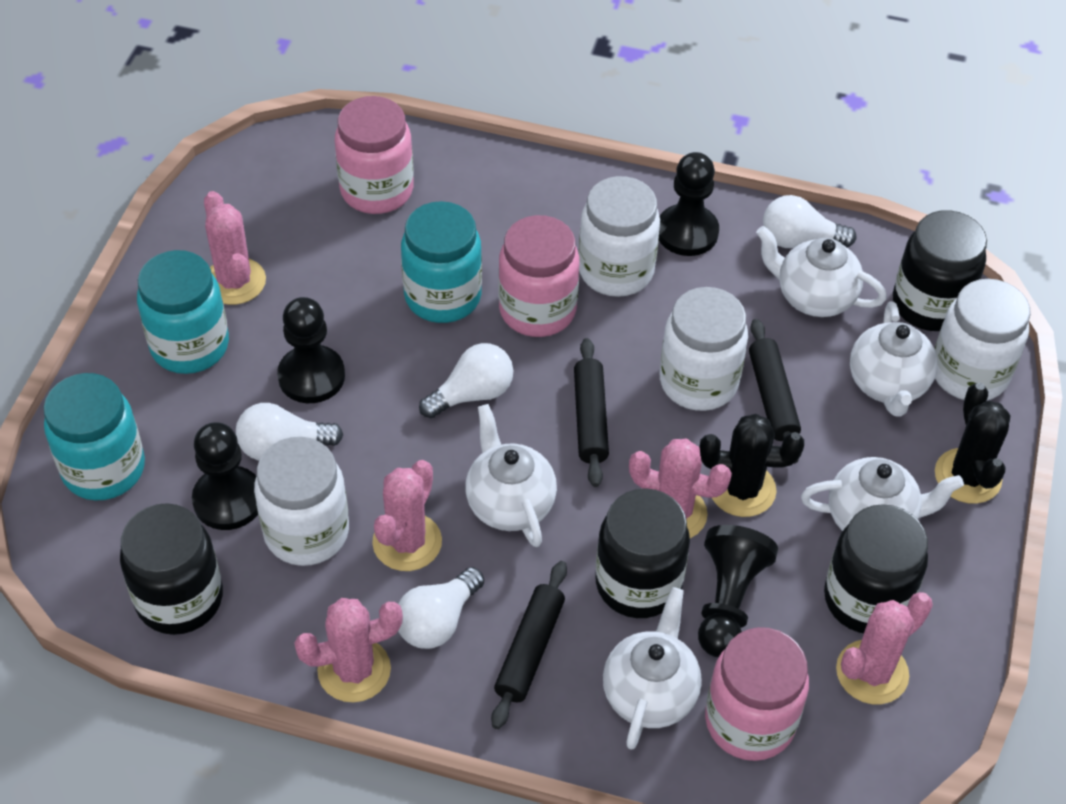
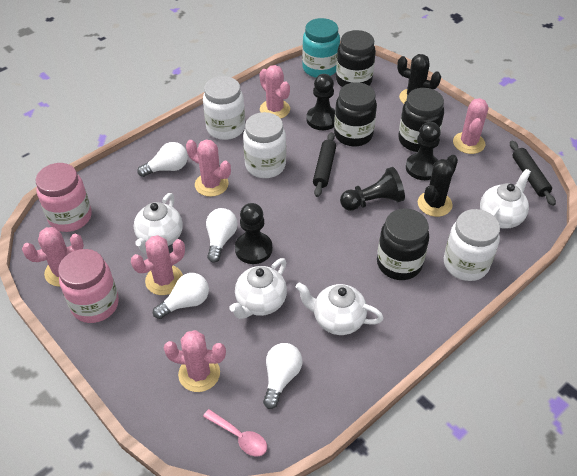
black rolling pin: [491,561,567,729] [574,338,609,487] [749,319,801,464] = 3 -> [313,132,336,197] [510,141,556,206] = 2
pink cactus: [204,191,266,305] [294,598,403,702] [372,460,442,571] [629,439,732,538] [836,592,933,704] = 5 -> [22,227,84,287] [131,235,185,295] [164,330,226,392] [186,139,231,197] [259,65,290,119] [453,98,489,154] = 6
pink jar: [335,96,414,214] [498,215,579,337] [705,627,809,761] = 3 -> [36,163,92,232] [58,249,119,323] = 2
pink spoon: none = 0 -> [203,409,267,456] = 1
turquoise jar: [44,373,145,501] [137,250,229,374] [401,201,482,323] = 3 -> [302,18,340,78] = 1
white jar: [254,437,349,566] [578,176,660,297] [660,287,748,411] [935,279,1031,400] = 4 -> [203,76,245,140] [243,112,286,178] [444,209,500,281] = 3
white teapot: [465,404,557,547] [603,587,702,750] [756,226,887,317] [801,457,964,531] [850,301,938,417] = 5 -> [134,193,183,254] [229,258,287,319] [296,282,383,335] [480,169,531,229] = 4

